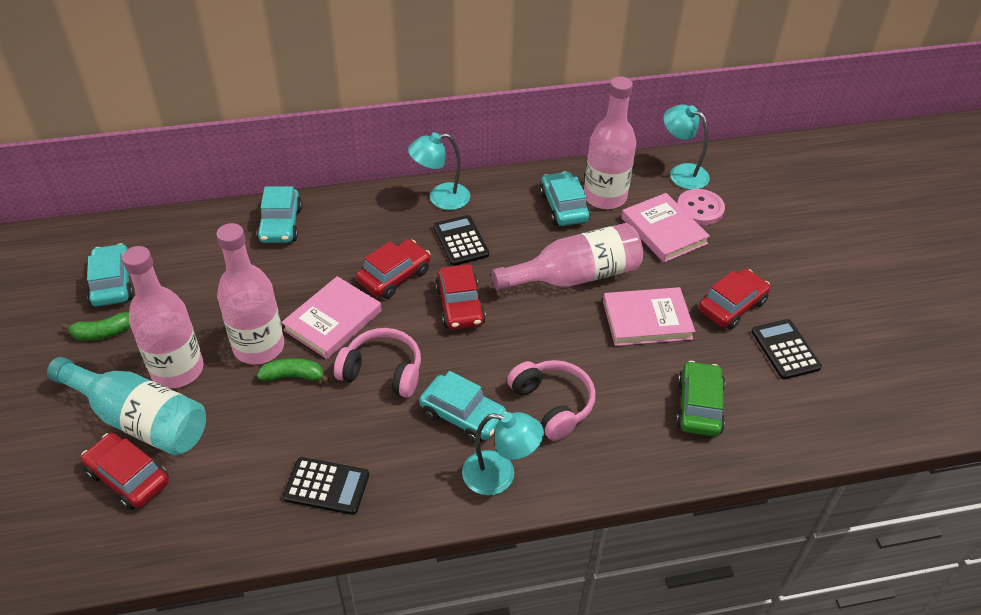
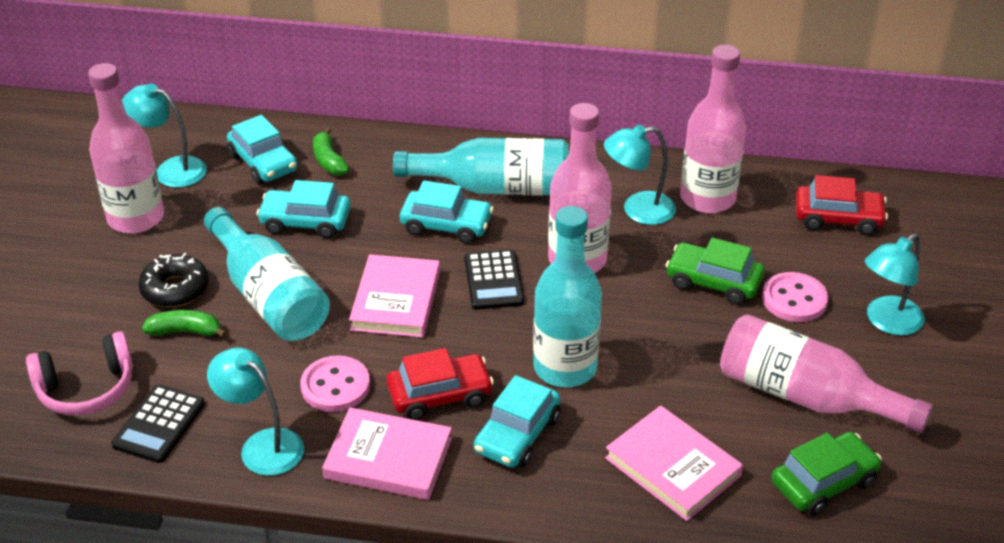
black calculator: [283,457,369,515] [433,215,489,266] [751,319,822,379] = 3 -> [111,385,205,463] [464,250,524,310] = 2
black donut: none = 0 -> [138,253,209,307] = 1
green car: [676,361,725,436] = 1 -> [666,238,765,305] [771,432,882,516] = 2
pink button: [677,189,725,225] = 1 -> [300,355,370,412] [762,272,828,322] = 2
pink headphones: [334,328,421,398] [507,360,596,441] = 2 -> [26,331,133,416] = 1
red car: [81,433,169,510] [356,239,431,299] [435,264,486,330] [699,269,770,330] = 4 -> [387,348,494,420] [796,175,888,235] = 2
turquoise bottle: [47,357,206,456] = 1 -> [204,207,330,341] [393,138,569,196] [533,206,602,387] = 3
turquoise lamp: [408,132,470,210] [462,412,544,495] [663,105,710,190] = 3 -> [122,83,207,188] [207,347,304,476] [604,124,676,225] [865,233,925,336] = 4

